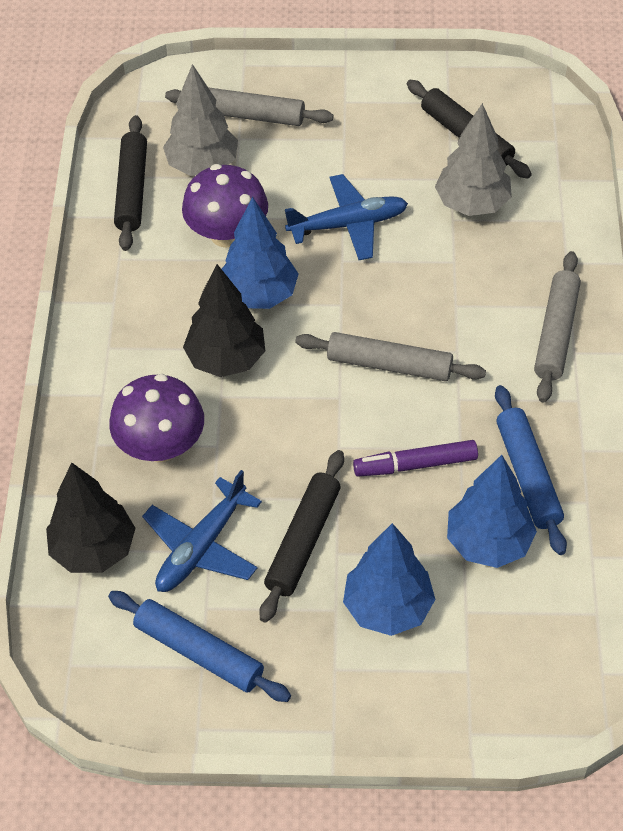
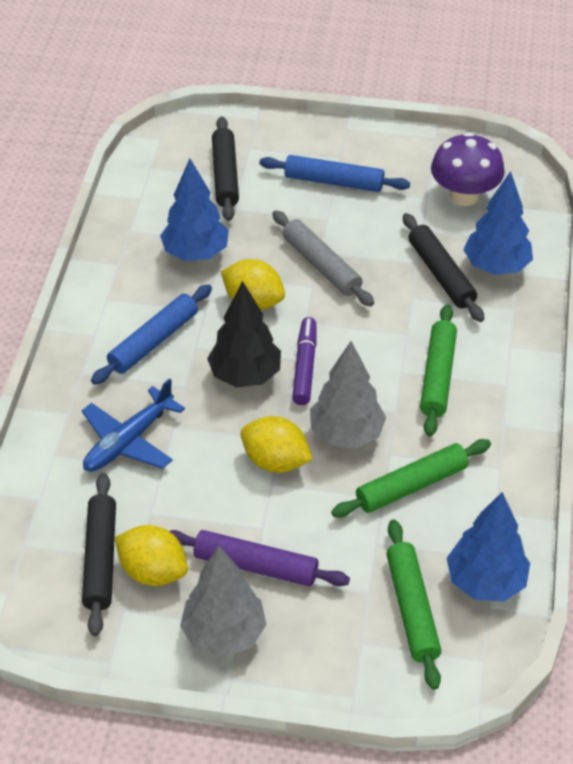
black tree: [46,462,136,573] [183,264,265,377] = 2 -> [207,281,281,387] = 1
blue plane: [142,470,262,592] [285,174,408,260] = 2 -> [82,378,185,472] = 1
green rolling pin: none = 0 -> [331,439,491,518] [386,520,441,690] [420,304,457,436] = 3
grey rolling pin: [165,87,334,126] [295,332,486,381] [534,251,581,403] = 3 -> [272,210,374,307] = 1
purple mushroom: [109,374,204,462] [182,164,268,248] = 2 -> [431,132,505,206] = 1
purple rolling pin: none = 0 -> [169,530,350,586] = 1
yellow lemon: none = 0 -> [115,525,188,586] [221,259,285,310] [240,416,313,473] = 3

